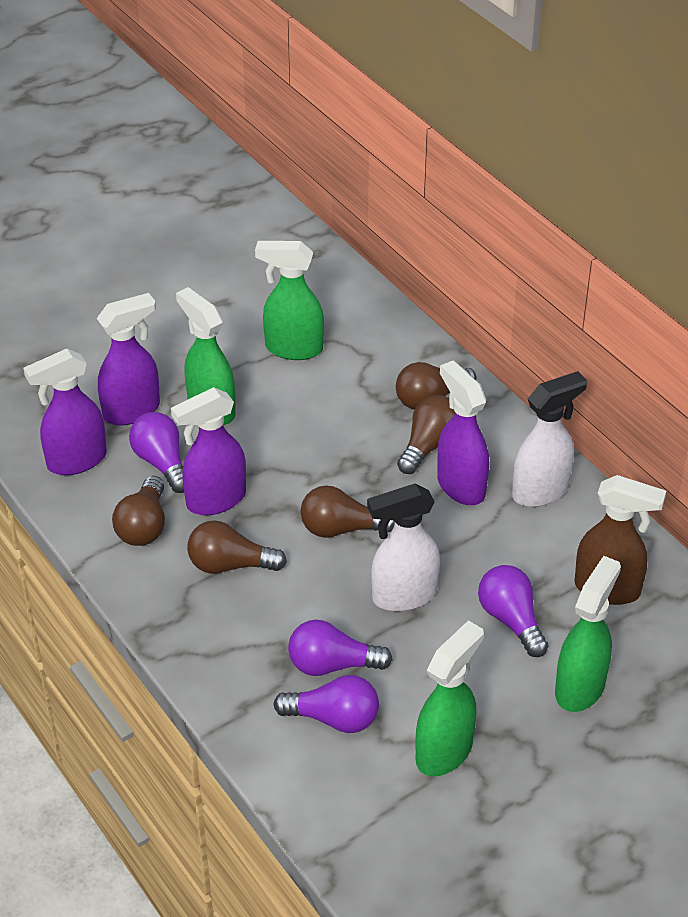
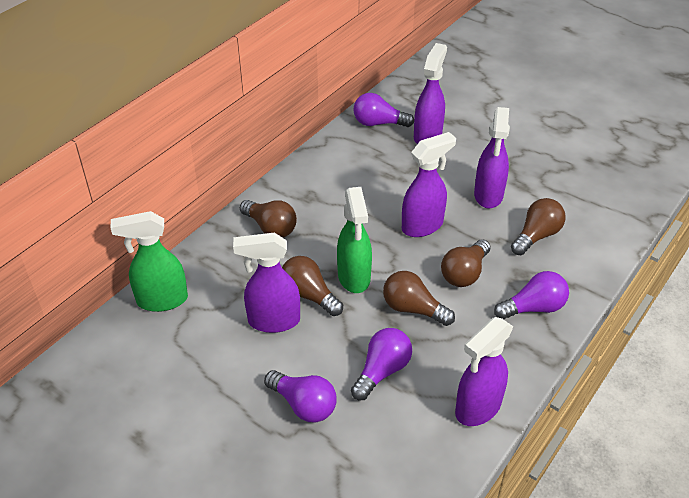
brown spray bottle: [574,475,666,605] = 1 -> none = 0
green spray bottle: [176,287,236,425] [255,241,324,360] [415,620,484,776] [555,556,621,712] = 4 -> [110,211,188,312] [337,187,372,293] = 2
purple spray bottle: [23,348,107,475] [97,293,160,425] [171,387,246,515] [437,360,489,505] = 4 -> [233,233,300,333] [402,132,456,237] [414,43,447,144] [455,317,513,426] [474,107,510,208] = 5
white spray bottle: [367,484,440,612] [512,371,587,507] = 2 -> none = 0

